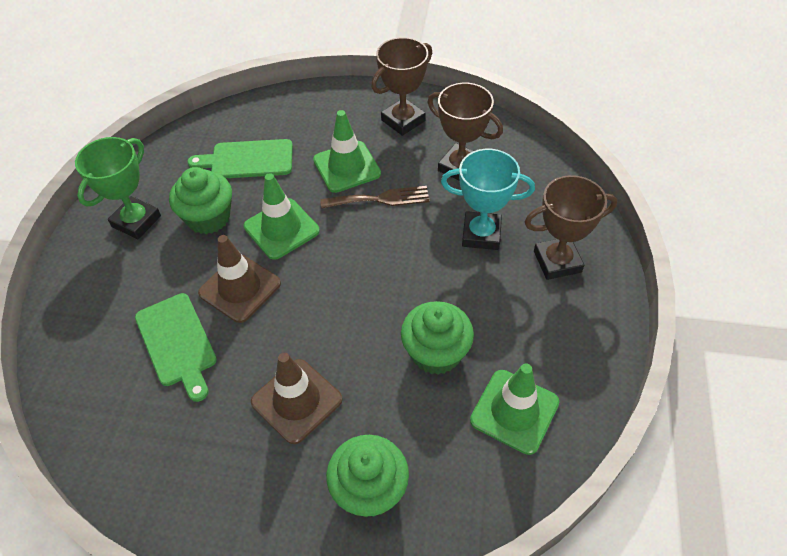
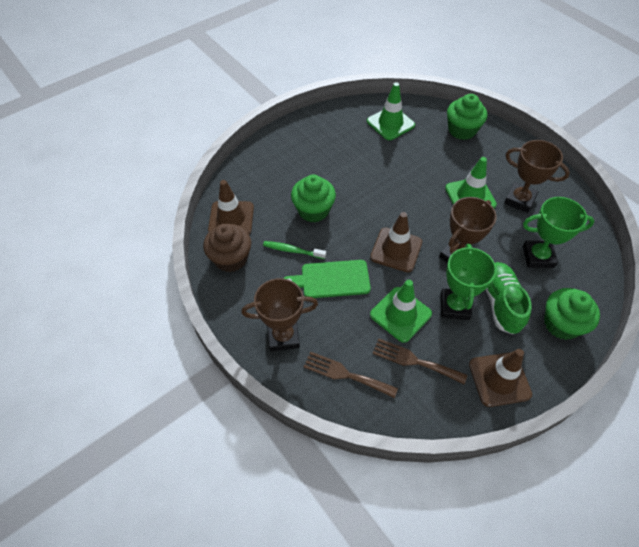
brown cupcake: none = 0 -> [203,224,251,272] = 1
brown fork: [320,186,430,209] = 1 -> [304,351,398,398] [372,338,467,385] = 2
brown traffic cone: [198,235,281,323] [251,353,343,444] = 2 -> [208,180,254,235] [370,212,422,272] [469,349,532,407] = 3
green cutting board: [135,293,217,402] [188,139,293,178] = 2 -> [283,260,371,298] = 1
green shoe: none = 0 -> [485,262,532,334] = 1
green toothbrush: none = 0 -> [263,241,326,259] = 1
green trophy: [75,137,161,239] = 1 -> [441,244,496,320] [523,197,594,268] = 2
turquoise trophy: [441,149,535,250] = 1 -> none = 0

